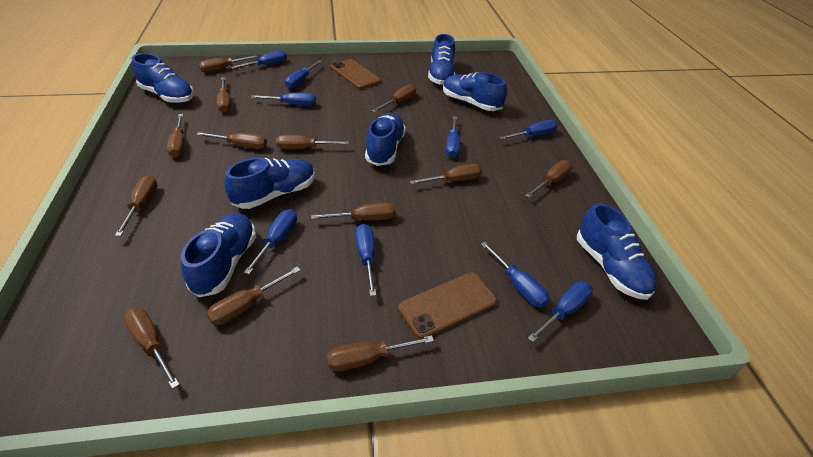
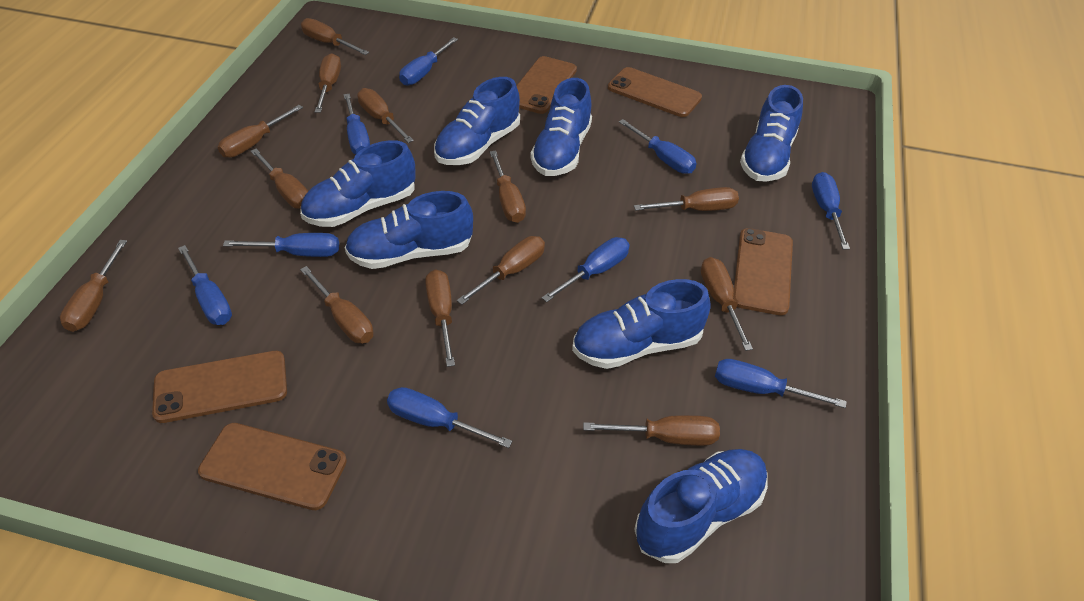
brown phone: [331,59,381,89] [398,272,497,339] = 2 -> [152,351,287,423] [198,423,347,510] [516,56,577,114] [608,67,702,117] [733,228,793,315] = 5

